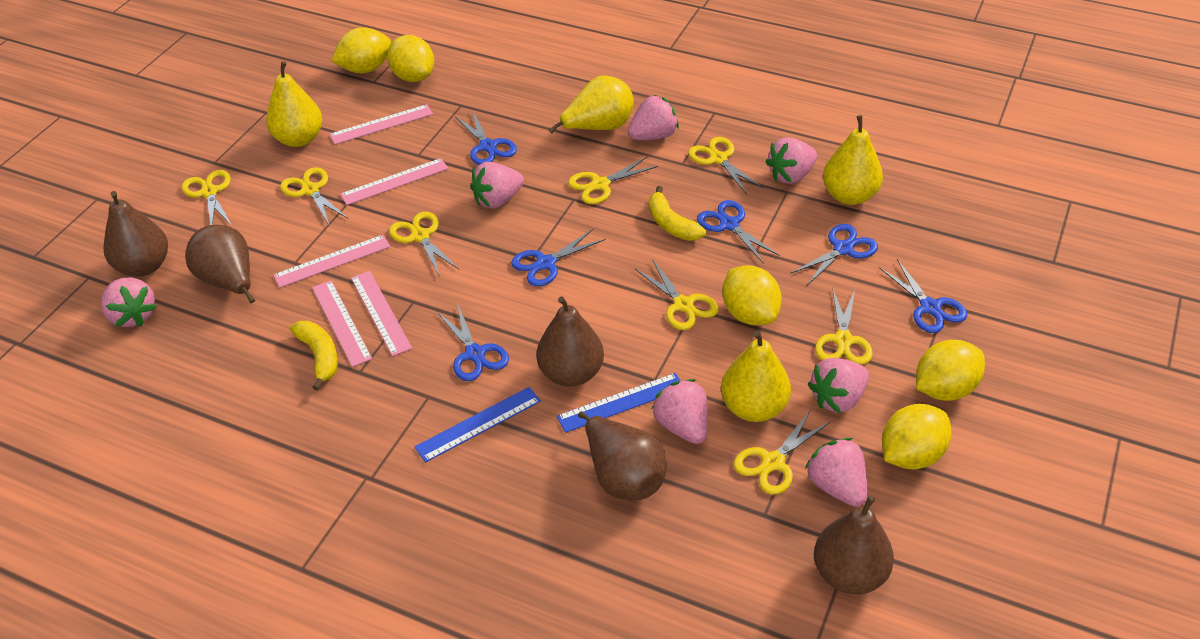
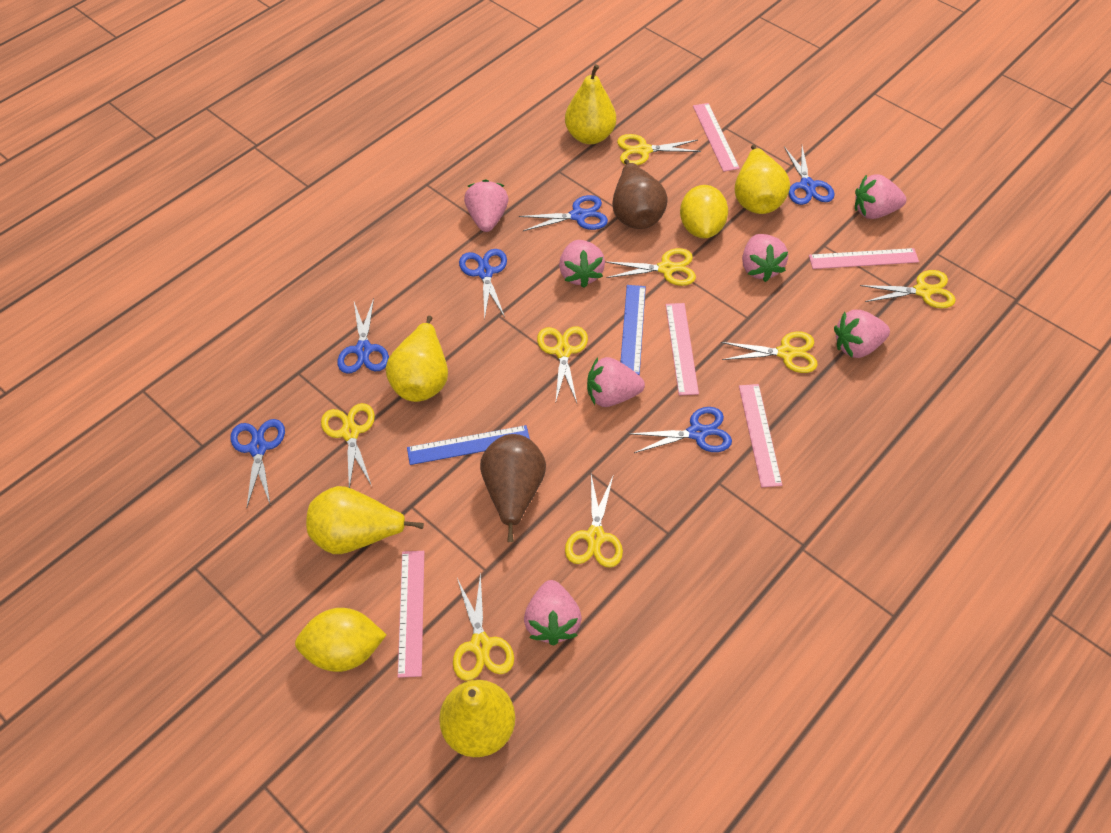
brown pear: [104,191,168,277] [185,225,255,303] [536,296,604,387] [578,411,666,500] [814,495,894,594] = 5 -> [480,434,546,542] [612,159,667,229] = 2
yellow banana: [290,321,338,390] [649,186,706,241] = 2 -> none = 0
yellow lemon: [331,27,391,73] [387,35,434,82] [722,266,782,325] [882,404,952,470] [916,340,985,401] = 5 -> [295,608,386,672] [680,185,728,238] = 2
yellow pear: [266,61,322,147] [549,76,634,133] [721,331,791,422] [823,115,883,205] = 4 -> [306,486,424,554] [386,316,448,402] [439,680,515,757] [565,64,616,144] [735,145,790,214] = 5

